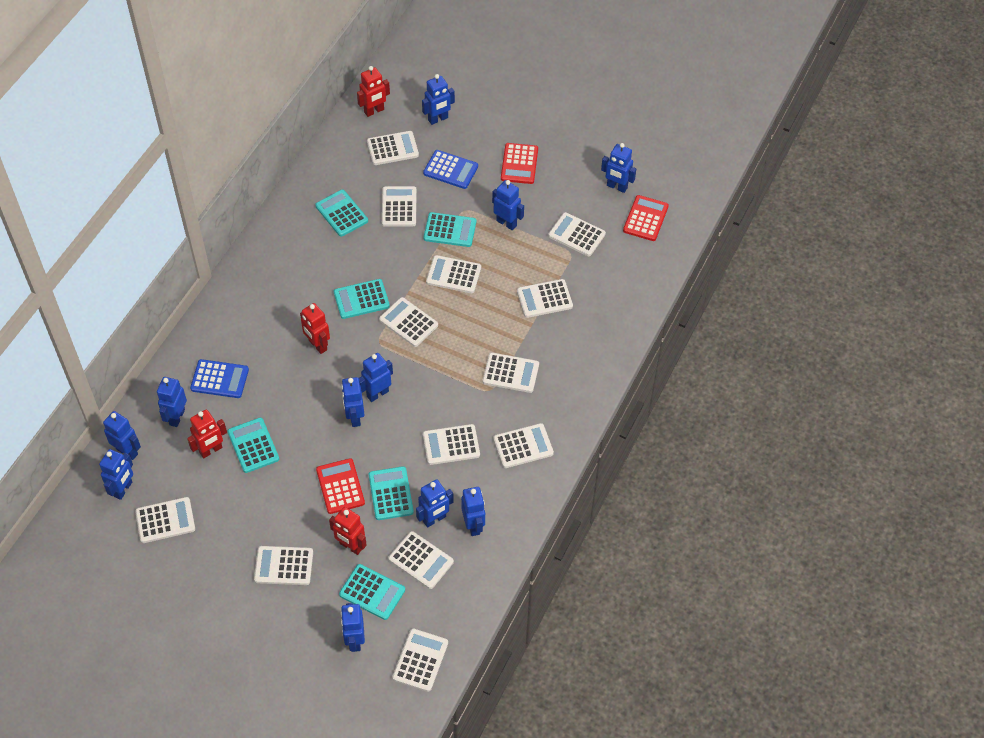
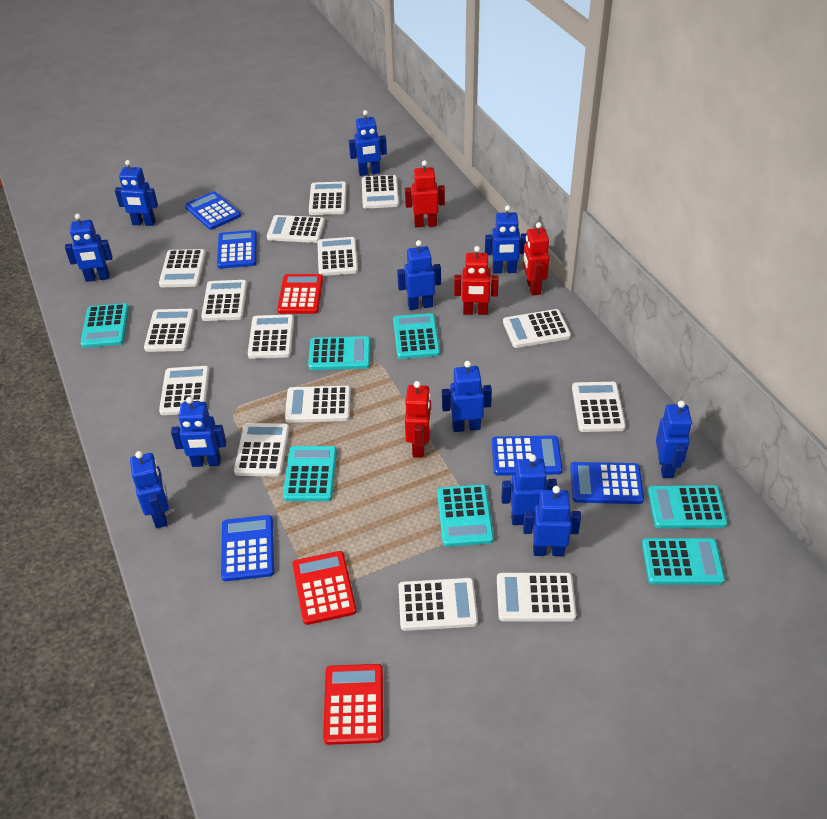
blue calculator: [190,359,249,398] [423,150,478,189] = 2 -> [185,191,241,230] [217,230,257,269] [221,515,274,581] [492,435,563,476] [570,462,644,504] = 5
turquoise calculator: [227,418,279,473] [315,190,368,237] [334,279,390,319] [339,564,405,620] [369,466,414,520] [424,212,476,247] = 6 -> [81,303,129,348] [283,446,337,501] [308,336,370,370] [393,313,440,359] [437,484,494,547] [642,538,725,585] [648,485,728,529] = 7
white calculator: [135,497,195,543] [254,546,313,585] [367,131,419,165] [379,297,438,347] [382,186,417,227] [389,531,454,589] [392,629,448,692] [423,424,480,465] [426,255,481,293] [483,353,539,393] [493,423,554,468] [517,279,573,318] [548,212,606,256] = 13 -> [144,309,195,352] [159,249,206,287] [159,366,210,415] [201,280,247,321] [234,423,290,476] [248,315,294,359] [267,215,325,243] [285,386,351,423] [309,182,347,215] [317,237,358,276] [362,175,399,209] [398,578,478,631] [497,573,576,621] [503,309,571,348] [572,382,626,432] = 15

